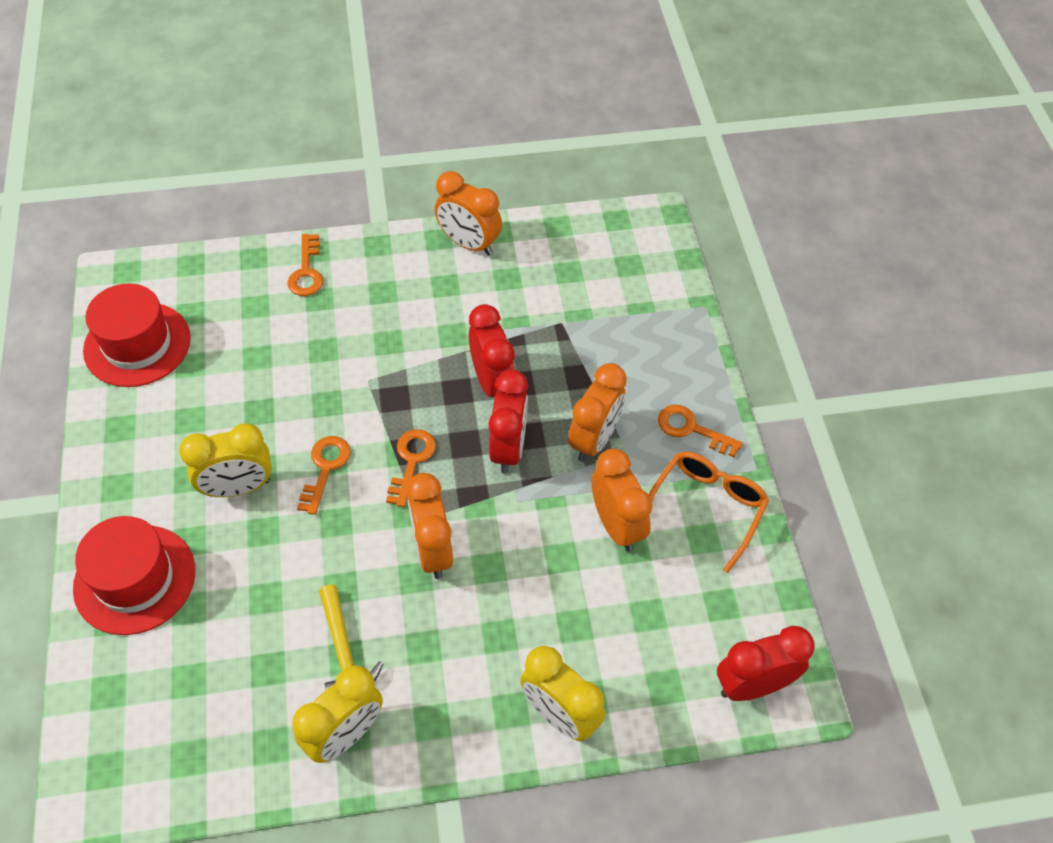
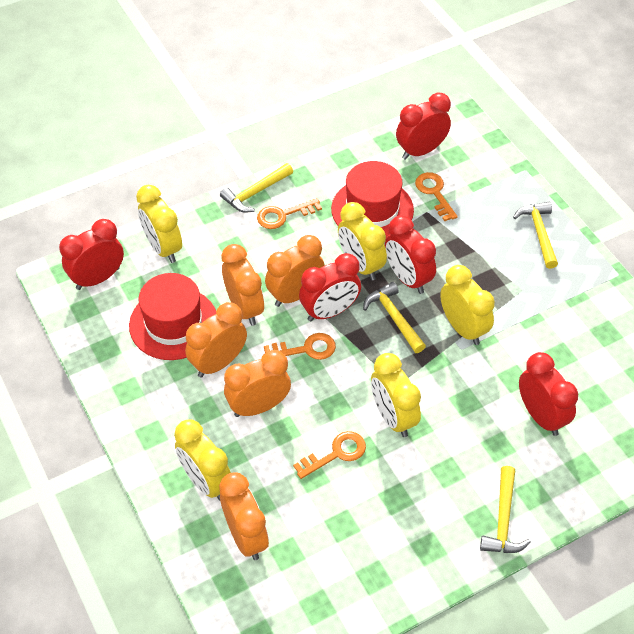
orange clock: [406,473,453,579] [435,171,502,255] [568,363,627,462] [592,449,652,552] = 4 -> [185,302,247,377] [219,472,269,560] [221,244,264,326] [224,350,291,417] [265,235,325,307] = 5
orange glasses: [649,452,769,573] = 1 -> none = 0
red clock: [469,304,515,397] [489,369,528,474] [717,626,815,701] = 3 -> [59,219,124,290] [299,253,361,322] [385,215,436,294] [396,93,451,160] [519,352,578,436] = 5
yellow clock: [179,423,272,497] [292,665,383,763] [520,646,605,741] = 3 -> [136,185,182,263] [174,419,231,501] [338,202,387,281] [371,353,421,437] [440,265,495,345] = 5
yellow hammer: [319,584,384,690] = 1 -> [220,163,293,213] [363,282,426,353] [480,466,531,553] [513,202,558,269] = 4

